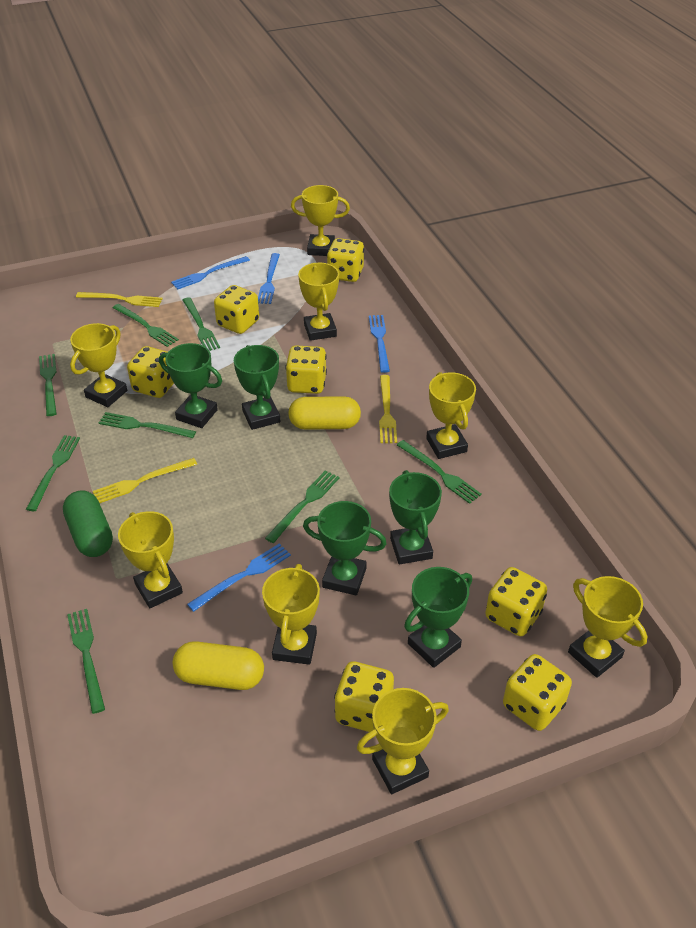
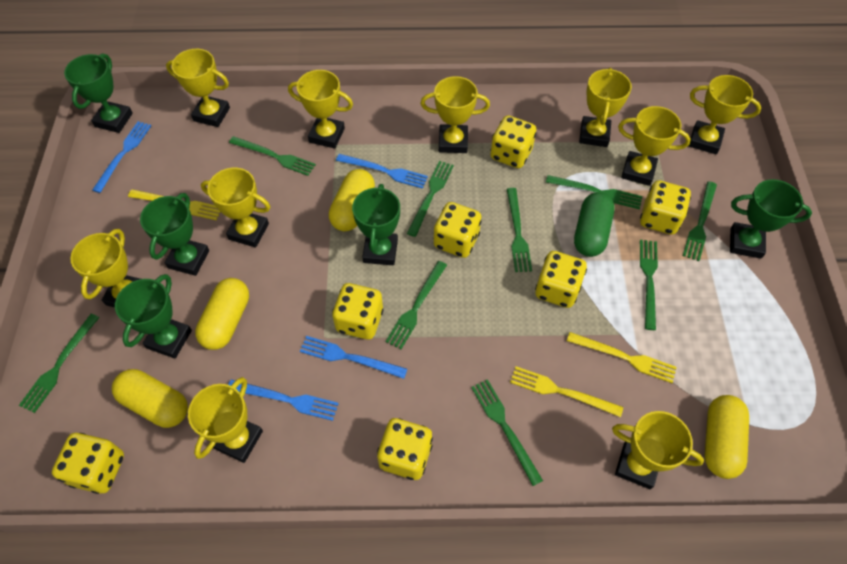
green fork: [26,435,80,511] [39,354,57,416] [67,609,105,714] [99,412,196,438] [113,304,179,347] [183,297,220,351] [265,470,339,543] [397,440,482,504] = 8 -> [19,314,100,413] [229,136,316,176] [386,261,447,349] [407,161,454,237] [471,379,543,486] [507,188,532,272] [546,175,642,209] [640,240,658,330] [683,181,717,261] = 9
yellow capsule: [173,641,264,690] [288,396,361,430] = 2 -> [112,369,188,428] [195,278,249,350] [329,169,375,231] [705,395,749,479] = 4
yellow trophy: [70,323,127,407] [118,511,183,608] [262,564,320,665] [291,185,350,256] [298,263,339,341] [357,688,449,794] [426,372,476,459] [568,576,647,678] = 8 -> [70,229,140,307] [166,49,230,127] [188,377,263,463] [201,168,270,248] [288,70,353,149] [421,76,490,153] [579,68,632,147] [612,411,704,489] [618,106,691,186] [689,75,761,154] = 10

